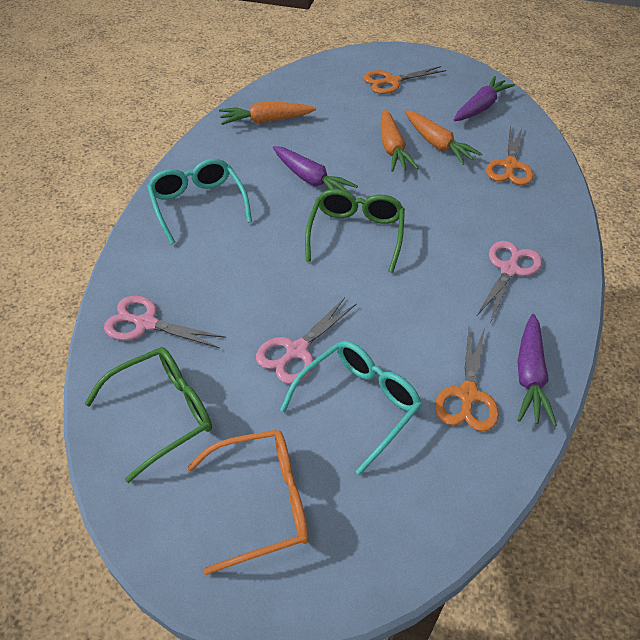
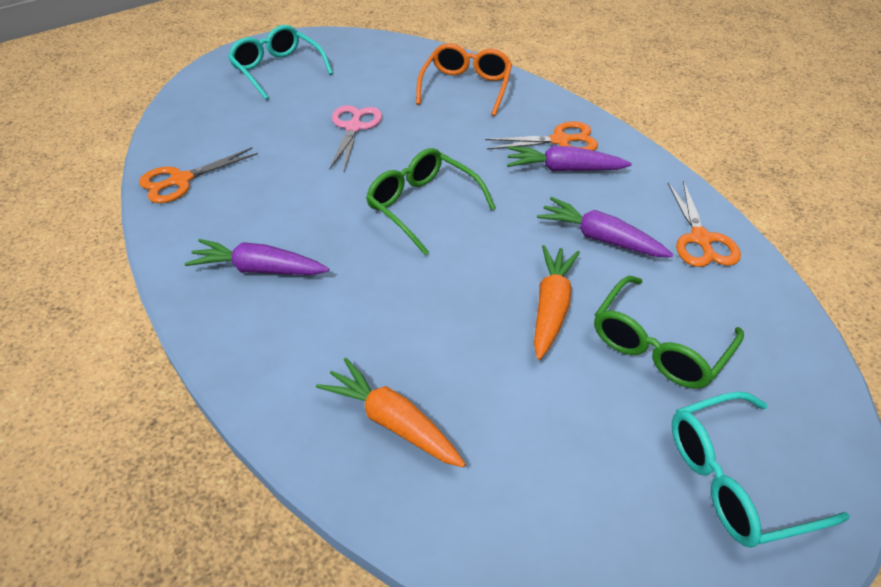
orange carrot: [219,102,316,125] [380,110,418,172] [405,110,482,165] = 3 -> [316,358,466,468] [534,245,580,360] = 2
pink scissors: [104,296,226,348] [256,298,357,384] [476,241,542,321] = 3 -> [329,105,382,172] = 1

